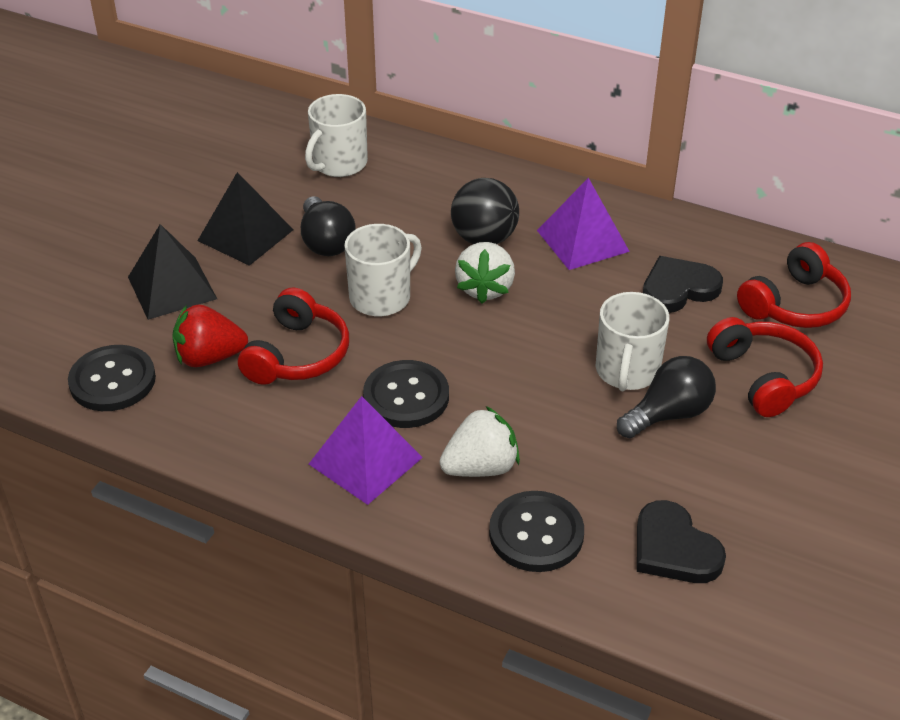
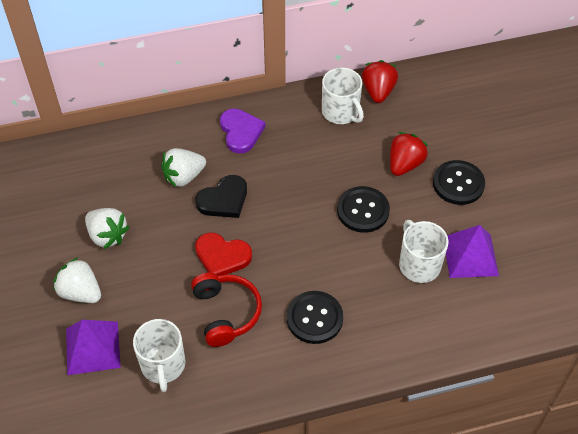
black ball: [451,178,519,244] = 1 -> none = 0
black heart: [637,500,726,583] [643,256,723,313] = 2 -> [195,175,247,218] = 1
black light bulb: [301,196,356,256] [617,356,716,439] = 2 -> none = 0
black pyramid: [128,224,217,320] [198,172,293,266] = 2 -> none = 0
purple heart: none = 0 -> [220,109,265,153] = 1
red headphones: [238,288,349,385] [707,317,823,417] [737,242,851,328] = 3 -> [191,273,262,347] = 1
red heart: none = 0 -> [195,232,252,276] = 1
red strawberry: [172,304,248,367] = 1 -> [362,60,398,103] [390,132,428,176] = 2
white strawberry: [439,406,520,477] [455,242,515,304] = 2 -> [53,257,101,303] [85,208,129,249] [161,148,206,187] = 3

